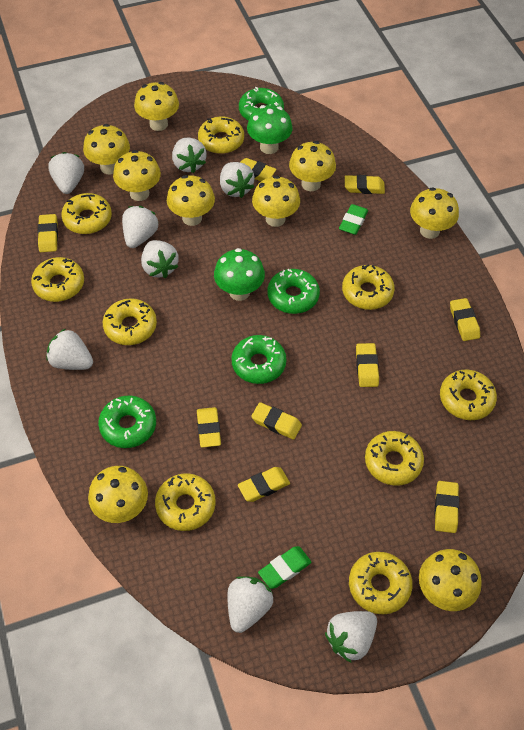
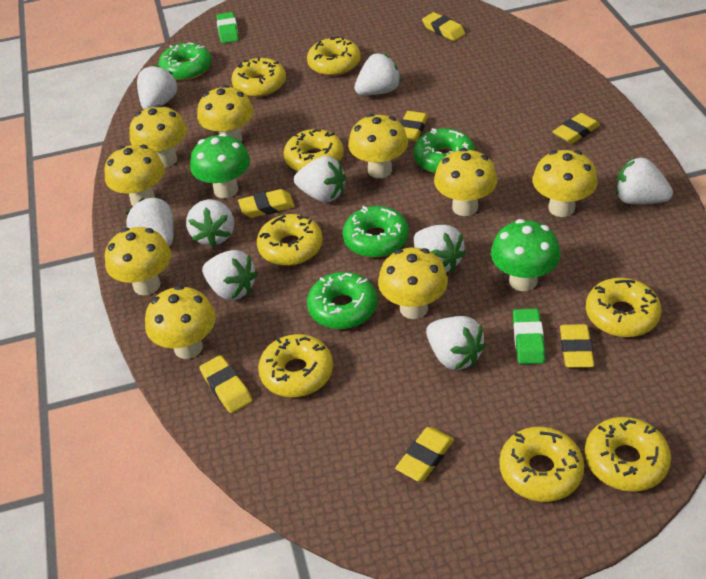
white strawberry: [46,329,93,370] [48,152,84,194] [122,206,158,248] [141,240,179,278] [172,138,207,173] [220,162,254,198] [227,576,273,633] [325,611,377,663] = 8 -> [126,197,174,246] [137,65,178,110] [186,199,234,247] [202,250,258,300] [294,156,346,202] [354,53,401,95] [414,225,466,272] [426,316,486,370] [616,157,673,204] = 9
yellow donut: [31,257,84,302] [61,193,112,234] [103,298,157,345] [155,473,216,531] [198,116,244,154] [342,264,395,310] [349,552,413,614] [365,431,424,486] [440,369,497,420] = 9 -> [231,57,286,97] [257,214,323,266] [258,334,333,397] [284,129,344,171] [307,36,361,76] [499,427,584,502] [585,417,671,492] [586,278,661,337] = 8
yellow eraser: [38,214,58,252] [197,407,221,447] [238,467,290,502] [240,158,276,181] [251,402,302,440] [345,175,385,194] [356,343,379,387] [435,481,459,533] [450,298,480,341] = 9 -> [199,355,252,413] [238,189,295,218] [395,427,454,482] [400,111,428,141] [422,12,465,41] [553,113,600,144] [560,324,594,368] = 7

